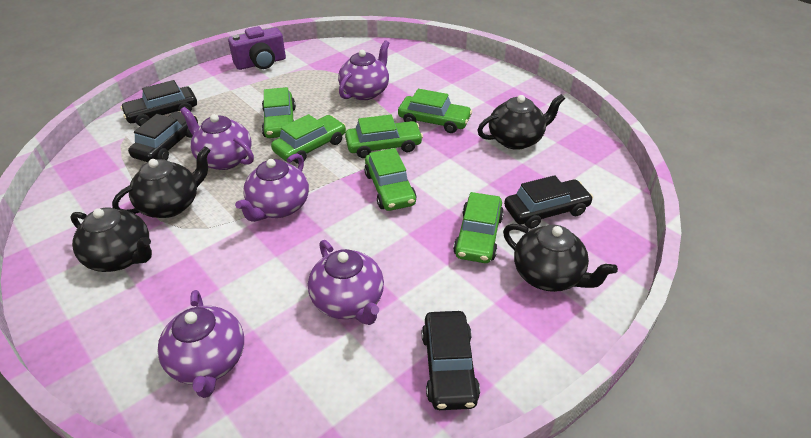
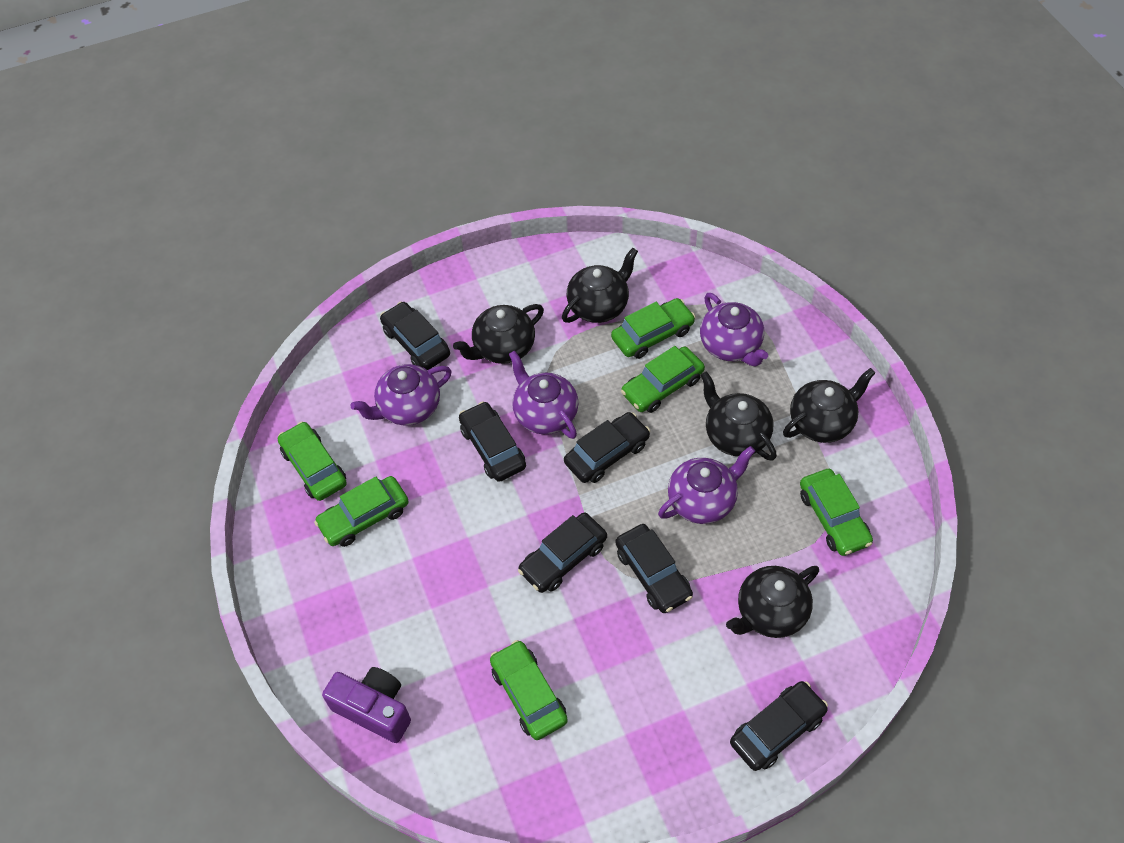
black car: [120,80,197,126] [128,111,198,162] [422,311,480,410] [504,175,593,229] = 4 -> [380,302,450,370] [459,401,526,482] [518,513,607,593] [564,412,650,483] [615,524,693,613] [730,681,828,771] = 6
black teapot: [70,208,152,272] [112,147,210,218] [477,94,565,150] [503,224,618,292] = 4 -> [453,304,544,364] [562,248,638,323] [701,371,777,461] [726,566,819,638] [783,368,875,443] = 5
purple teapot: [157,290,244,398] [180,107,254,170] [235,153,309,222] [308,240,384,325] [338,40,389,100] = 5 -> [350,364,452,425] [509,351,578,439] [658,446,755,524] [700,293,768,367] = 4

